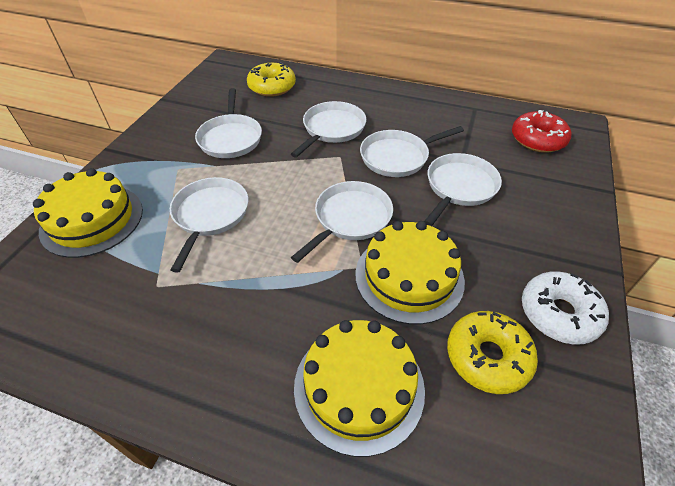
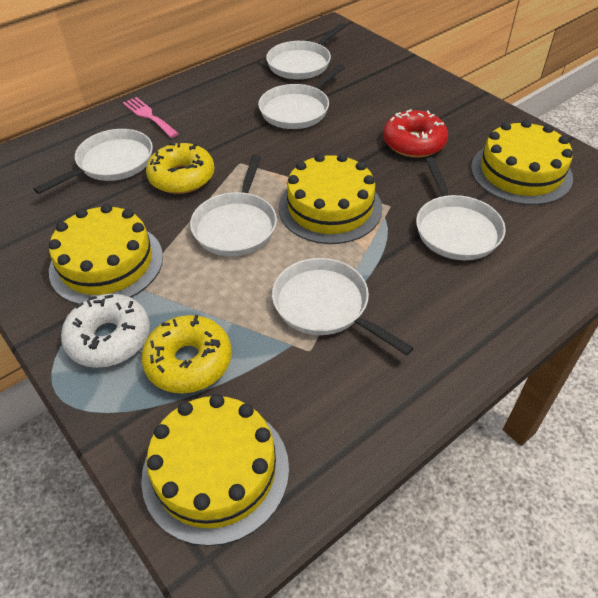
pink fork: none = 0 -> [123,97,179,138] = 1
yellow cake: [33,168,143,258] [294,320,425,457] [355,221,465,325] = 3 -> [49,204,163,304] [141,394,289,546] [279,153,382,244] [471,120,573,205] = 4

